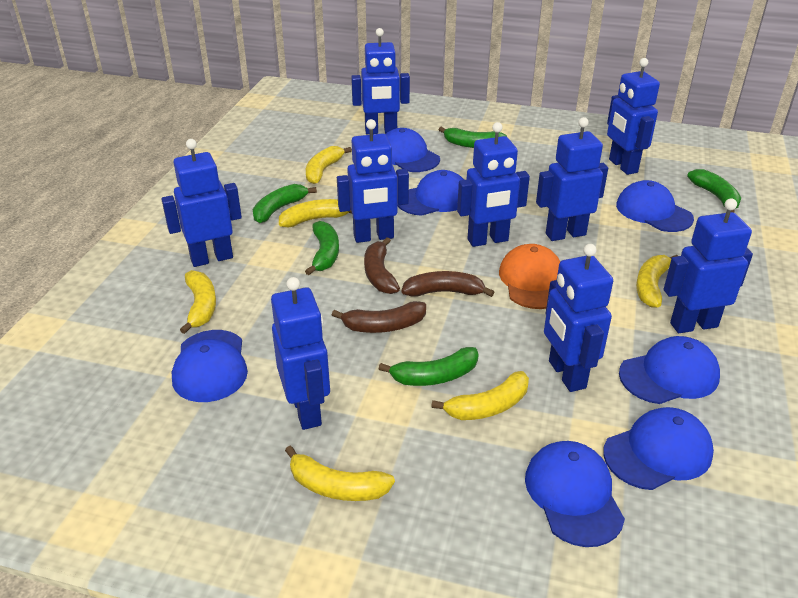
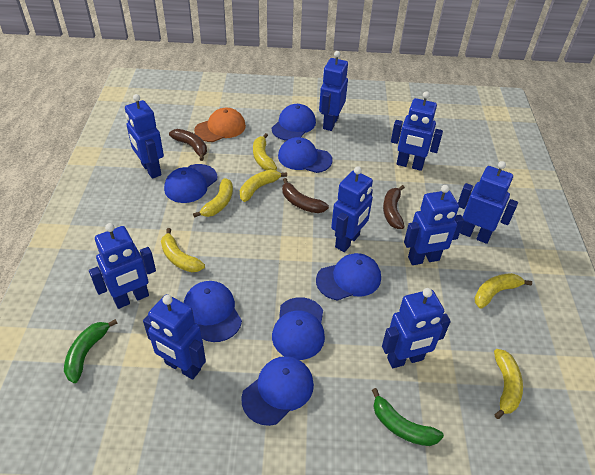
green banana: [253,184,317,223] [305,221,339,275] [379,347,479,386] [438,127,507,148] [687,169,741,212] = 5 -> [64,319,117,383] [372,388,444,446] = 2

